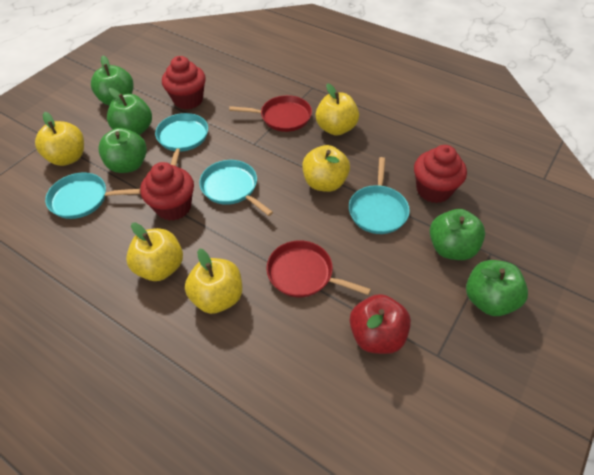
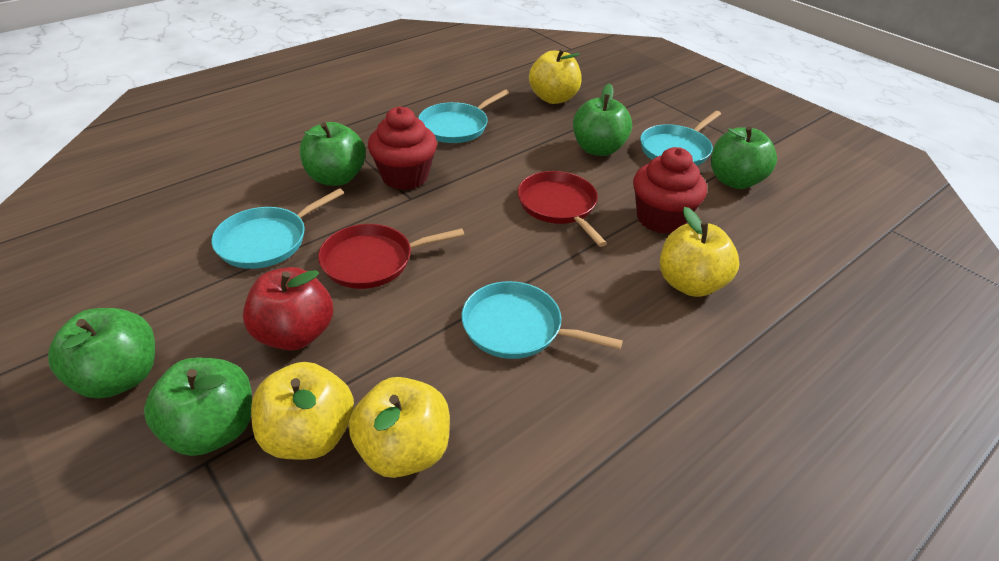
red cupcake: [140,162,194,221] [162,56,206,109] [414,145,467,203] = 3 -> [368,106,437,190] [633,147,707,234] = 2
yellow apple: [35,112,84,166] [126,223,183,281] [185,248,242,314] [302,145,350,192] [316,83,359,136] = 5 -> [251,362,354,459] [349,377,450,478] [529,48,582,104] [660,207,739,297] = 4

